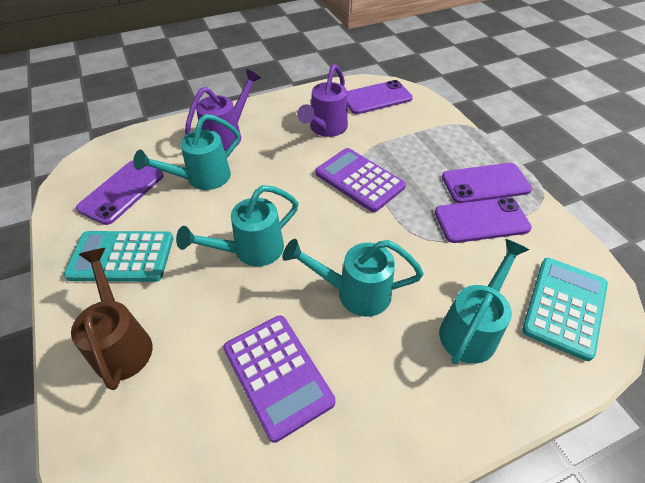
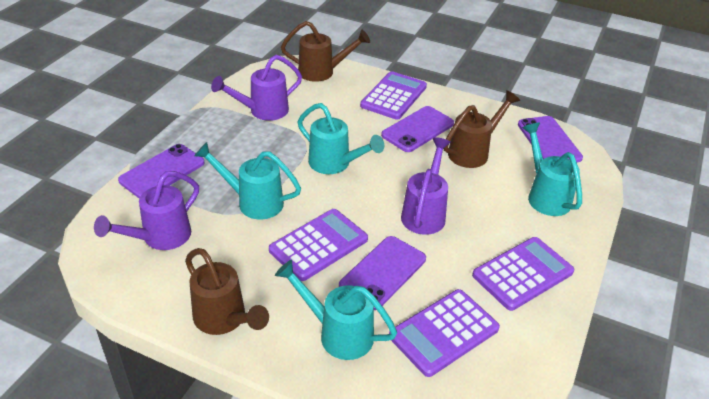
brown watering can: [71,248,152,390] = 1 -> [185,248,269,335] [281,21,370,82] [444,90,520,168] = 3
purple calculator: [223,315,335,443] [315,148,406,212] = 2 -> [269,209,368,281] [360,71,427,120] [389,289,500,377] [472,237,574,311] = 4
purple watering can: [185,69,261,151] [297,64,348,137] = 2 -> [94,171,199,250] [211,55,302,121] [401,137,451,235] = 3
turquoise calculator: [64,231,173,282] [522,258,608,361] = 2 -> none = 0

